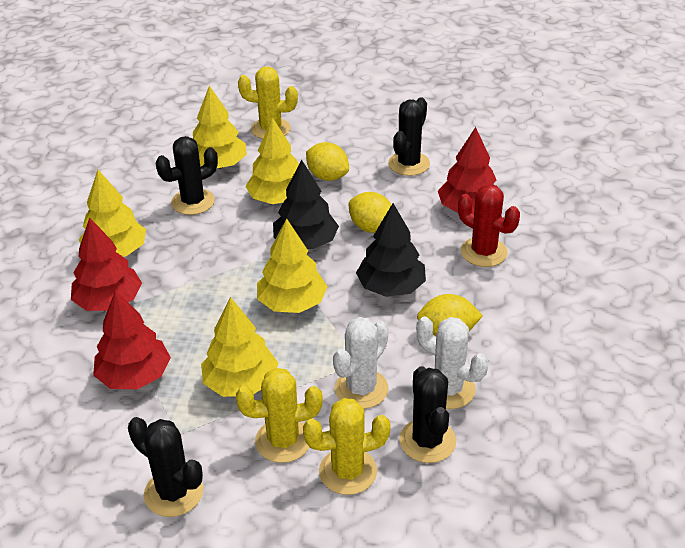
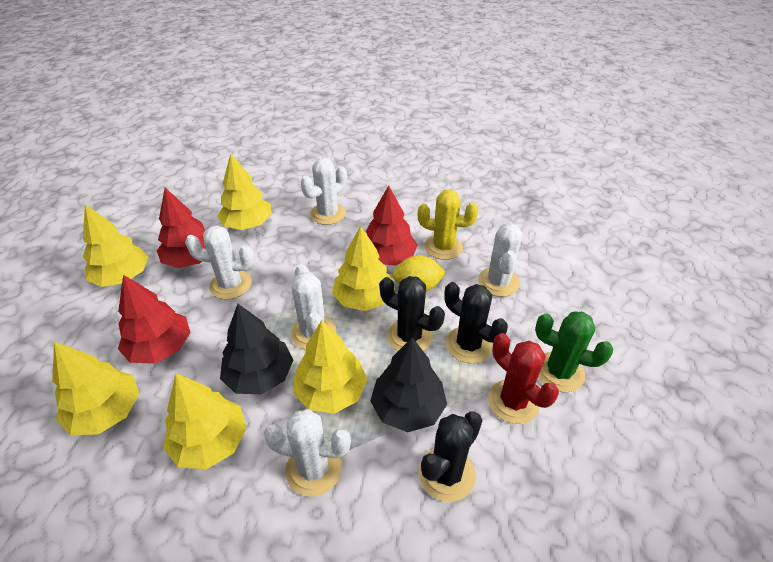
black cactus: [128,417,203,517] [156,136,218,215] [388,97,430,176] [399,366,456,463] = 4 -> [379,276,445,351] [419,412,482,502] [445,282,508,363] = 3
green cactus: none = 0 -> [535,311,613,392] = 1
white cactus: [333,317,389,409] [416,316,488,409] = 2 -> [185,225,254,300] [264,409,351,497] [291,264,336,350] [301,158,347,225] [478,223,523,297] = 5
yellow cactus: [236,368,323,463] [238,66,298,139] [303,398,391,495] = 3 -> [418,190,478,260] = 1
yellow lemon: [306,142,349,181] [349,192,392,233] [417,294,483,336] = 3 -> [392,255,447,292] = 1
yellow tree: [79,170,146,257] [193,85,247,169] [201,297,278,397] [245,117,299,204] [257,219,328,313] = 5 -> [52,341,139,435] [83,204,148,287] [163,373,247,469] [217,154,272,230] [293,320,368,413] [332,226,395,311] = 6

